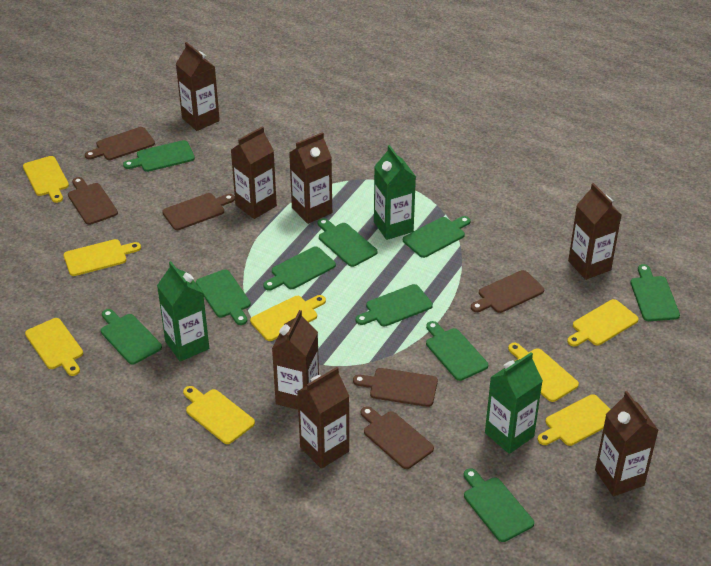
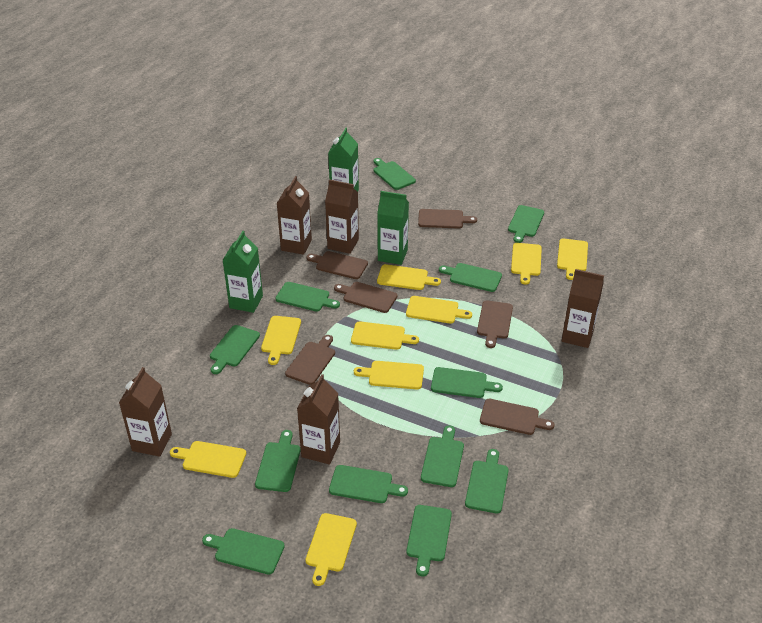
brown carton: [176,42,220,131] [231,126,277,219] [272,310,319,410] [289,132,332,224] [297,367,349,469] [568,183,622,280] [595,391,659,496] = 7 -> [119,367,172,457] [277,176,312,255] [297,374,340,464] [325,179,359,254] [562,269,604,348] = 5
green cutting board: [101,309,162,364] [123,140,195,172] [196,269,251,325] [263,246,336,291] [318,218,377,267] [356,284,433,327] [403,216,471,258] [426,321,488,381] [464,469,534,542] [630,264,680,321] = 10 -> [202,528,285,575] [210,325,260,374] [255,430,301,492] [275,282,340,311] [329,465,408,503] [373,158,416,190] [406,505,452,576] [421,425,464,487] [431,367,503,398] [439,263,502,292] [465,449,509,513] [508,205,544,243] = 12
yellow cutting board: [23,156,69,203] [25,318,83,376] [63,239,141,276] [183,386,255,444] [250,295,326,341] [508,343,579,402] [538,394,611,446] [567,299,639,346] = 8 -> [170,441,246,478] [261,316,301,365] [305,513,357,586] [351,321,419,350] [354,361,424,389] [377,264,441,290] [406,296,472,324] [511,243,542,285] [557,239,588,280] = 9

